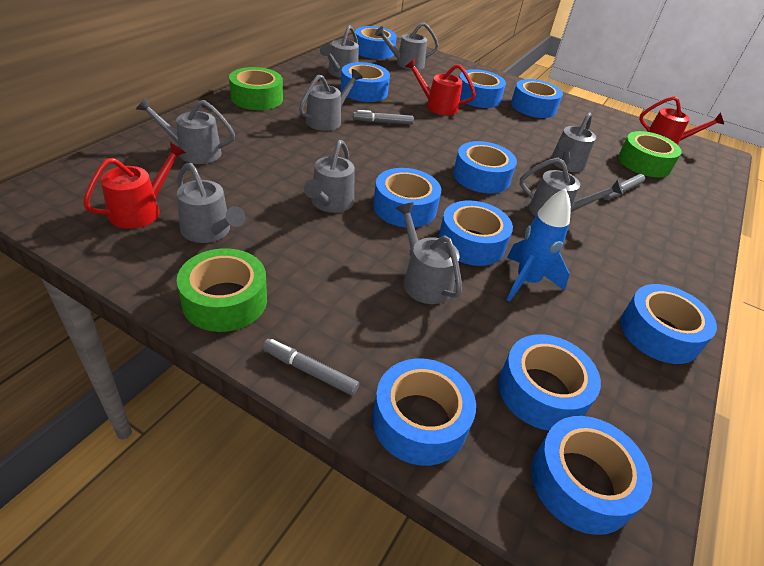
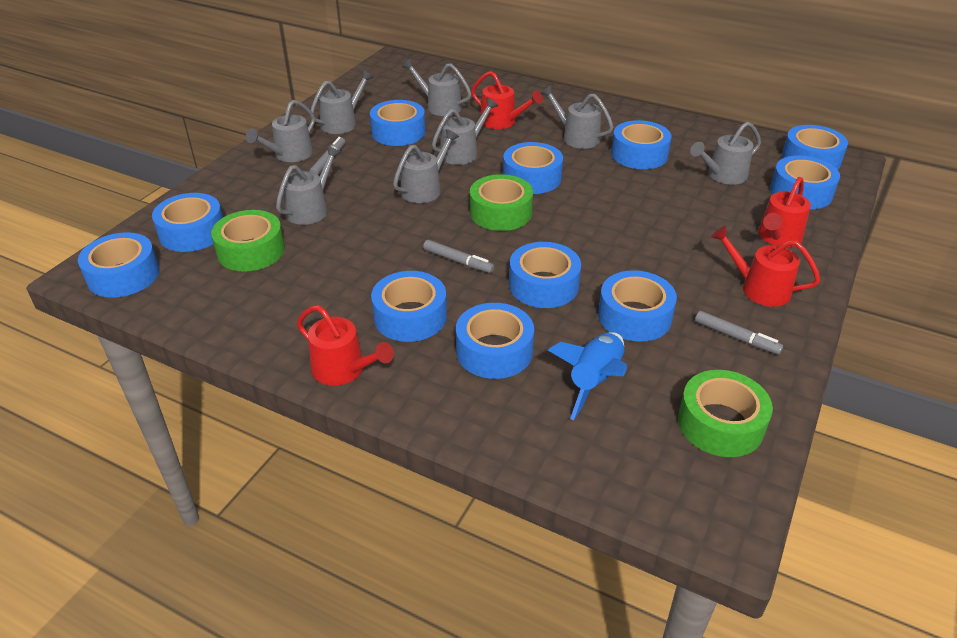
grey watering can: [136,98,235,164] [177,163,245,243] [299,69,363,131] [304,140,355,213] [320,25,359,78] [375,23,439,70] [396,202,462,304] [520,158,623,216] [551,112,596,172] = 9 -> [246,100,315,162] [276,146,341,225] [311,70,373,134] [393,129,459,203] [402,58,472,116] [432,98,498,165] [541,85,613,149] [690,121,761,185] = 8
red watering can: [83,142,186,229] [405,58,476,115] [639,96,724,145] = 3 -> [297,305,394,386] [471,71,543,129] [711,226,820,307] [758,177,811,247] = 4

